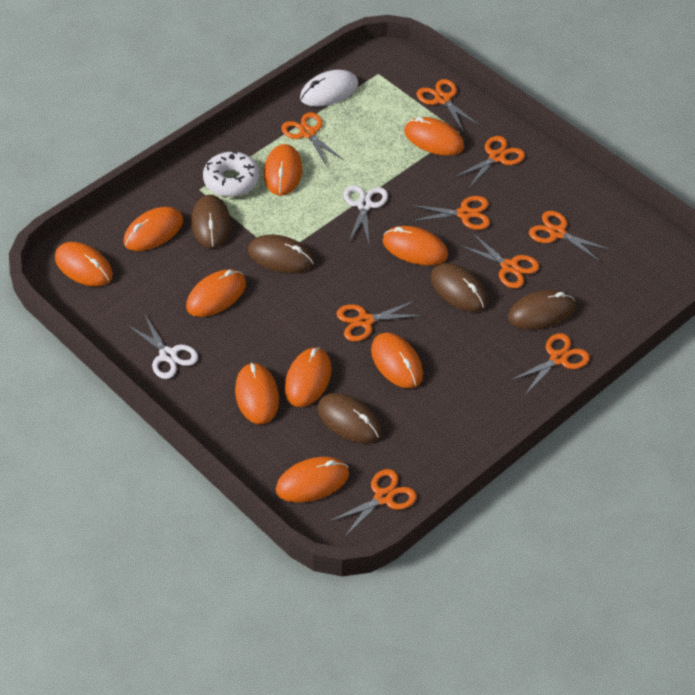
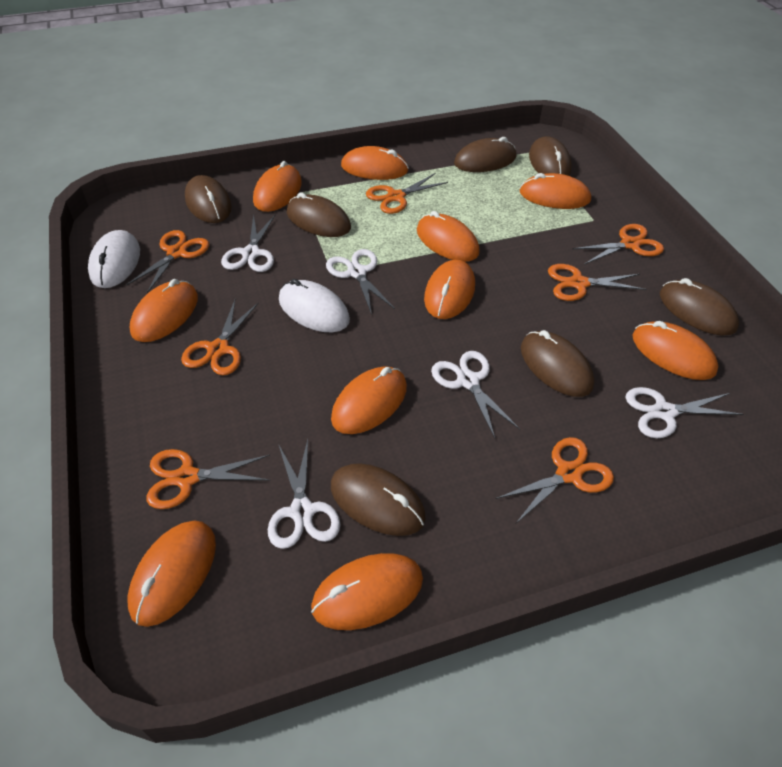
brown mouse: [191,195,231,248] [248,235,314,273] [317,393,381,443] [431,263,488,312] [508,290,576,330] = 5 -> [185,175,232,223] [287,192,351,237] [331,463,426,536] [454,137,517,172] [521,330,594,397] [529,136,572,176] [660,278,739,336] = 7
orange scissors: [281,112,344,166] [329,469,417,537] [336,300,423,341] [411,196,490,230] [417,79,480,132] [455,136,525,188] [459,233,539,288] [510,333,590,395] [529,211,611,262] = 9 -> [126,230,209,293] [146,449,271,509] [181,300,259,375] [366,173,448,214] [495,437,614,523] [548,264,647,301] [572,224,664,264] = 7
white donut: [203,150,260,197] = 1 -> none = 0
white mouse: [300,70,358,107] = 1 -> [88,230,140,288] [279,279,350,332] = 2
white scissors: [127,313,198,379] [344,185,388,244] = 2 -> [221,214,275,272] [268,439,340,549] [326,249,395,315] [431,351,520,438] [625,387,744,438] = 5

